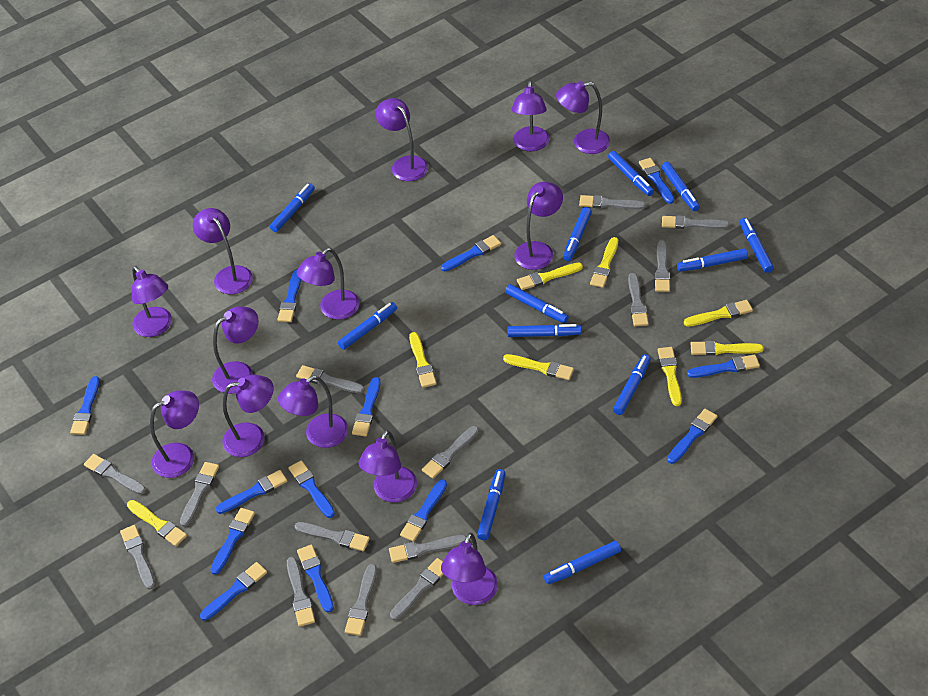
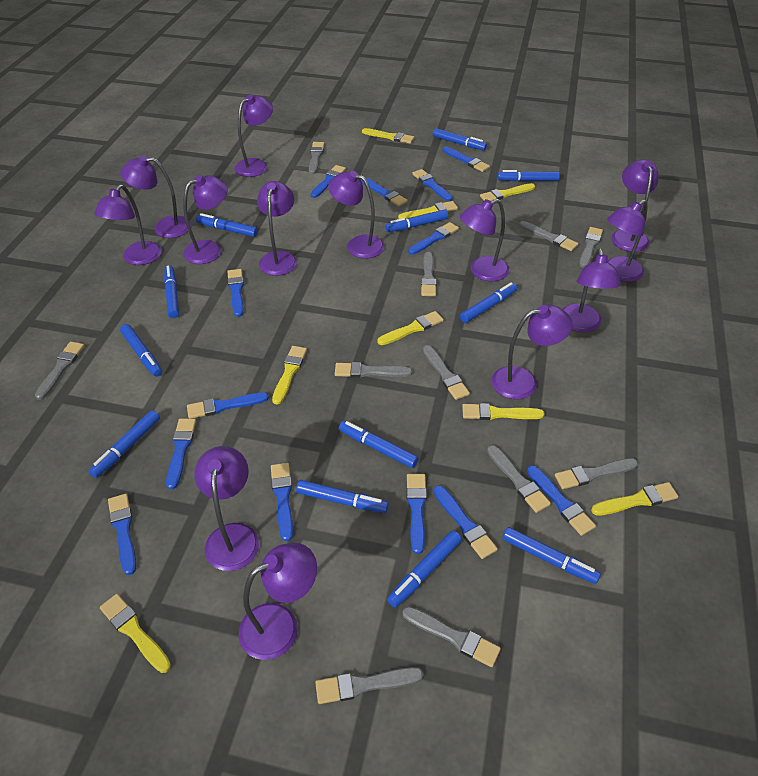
grey brush: [84,454,146,495] [120,525,155,590] [180,462,219,527] [287,557,315,627] [295,522,370,551] [296,365,365,394] [345,564,377,636] [389,535,467,563] [390,558,444,620] [422,426,479,479] [579,195,646,209] [628,273,649,326] [655,240,670,292] [662,215,729,229] = 14 -> [35,342,84,400] [309,142,324,174] [315,667,423,704] [335,362,412,378] [402,606,501,667] [421,252,436,296] [423,345,470,400] [487,445,551,513] [519,221,578,251] [555,458,638,489] [579,227,603,268] = 11

